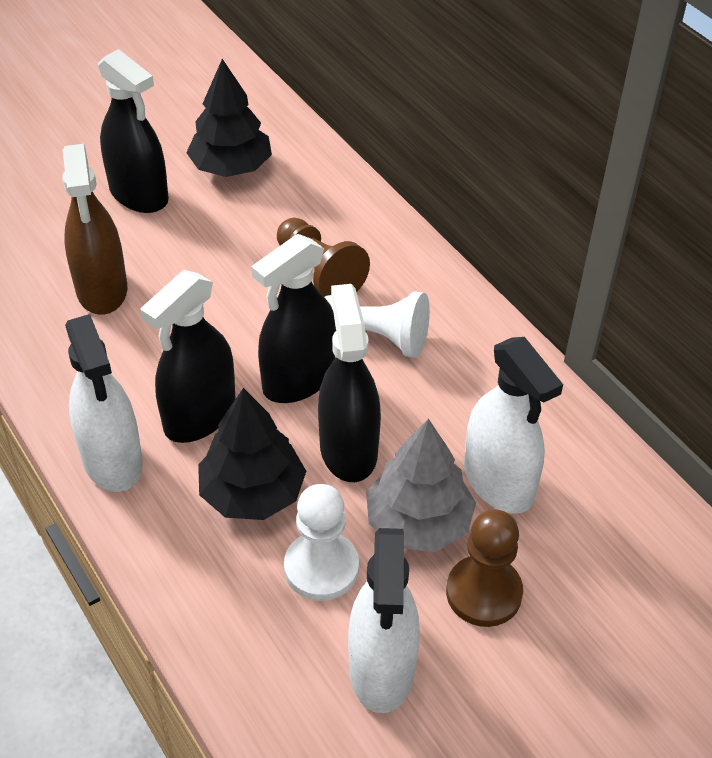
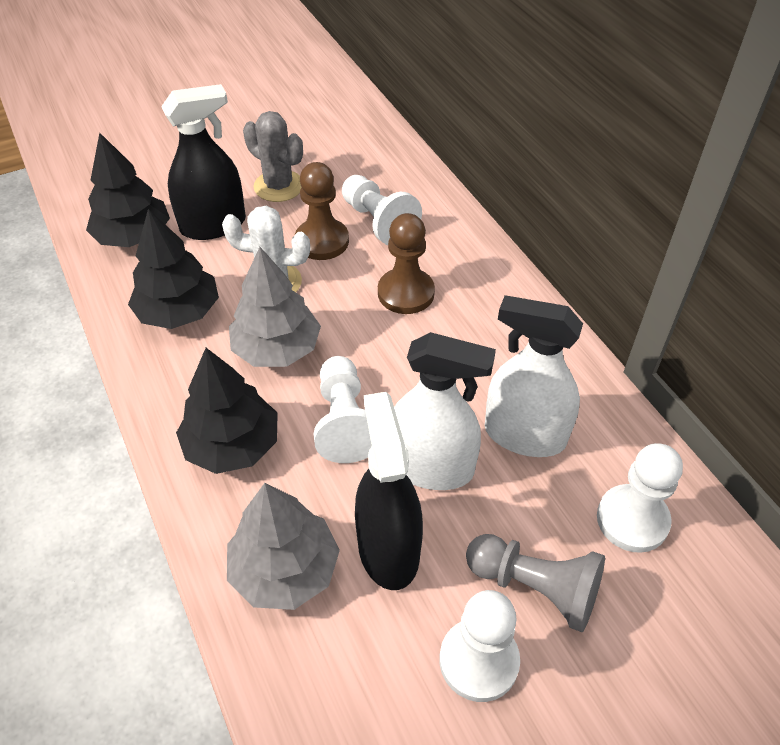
black spray bottle: [98,49,169,213] [140,270,236,443] [252,234,336,403] [318,284,381,482] = 4 -> [161,84,246,240] [355,392,423,590] = 2
black tree: [186,59,272,177] [198,388,306,520] = 2 -> [86,133,170,247] [128,209,219,329] [176,348,278,474] = 3
brown spray bottle: [62,144,127,315] = 1 -> none = 0
grey cactus: none = 0 -> [243,111,303,202] = 1
grey pawn: none = 0 -> [466,534,605,632] = 1
grey tree: [366,419,476,552] = 1 -> [227,483,340,610] [229,247,321,367] = 2
white cactus: none = 0 -> [222,206,310,292] = 1
white pawn: [284,484,359,601] [325,291,430,358] = 2 -> [314,356,372,463] [342,175,422,245] [439,590,520,702] [597,443,683,553] = 4
white spray bottle: [65,314,143,492] [348,528,420,713] [464,337,563,514] = 3 -> [394,332,496,490] [485,295,583,457] = 2

